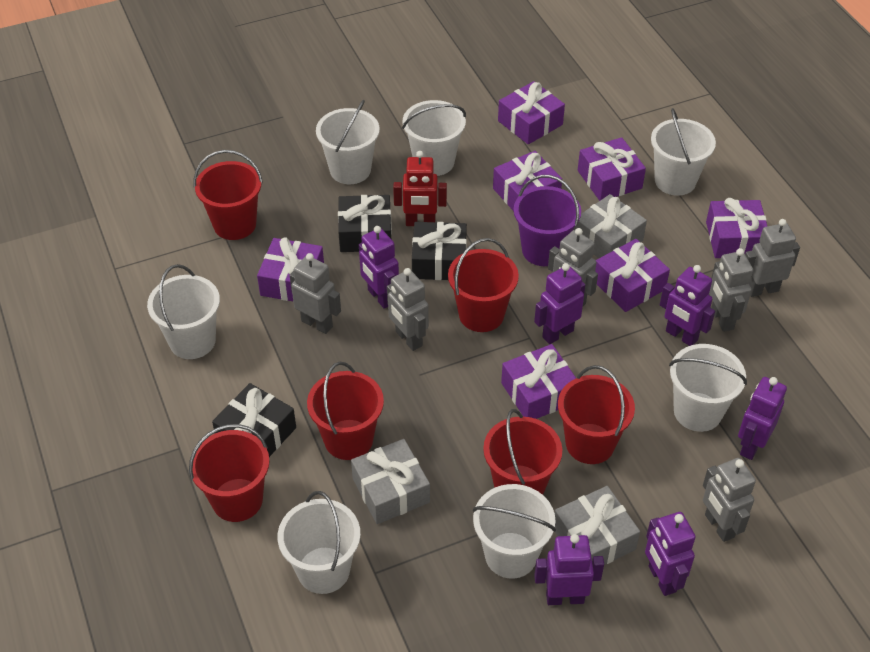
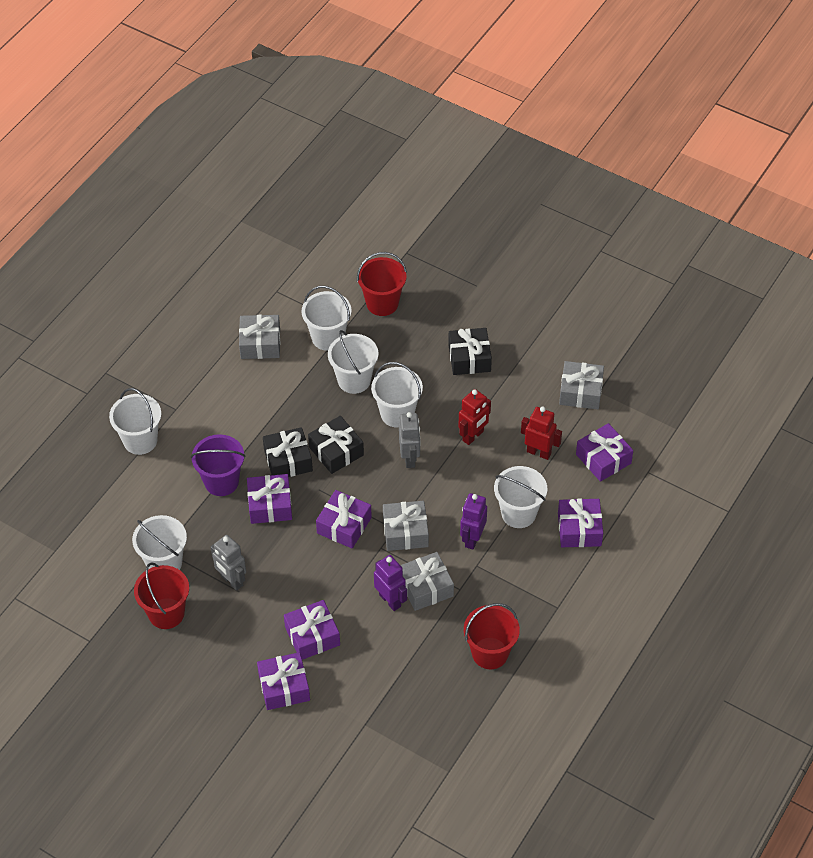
grey gift: [351,439,430,524] [555,486,640,565] [573,194,647,258] = 3 -> [239,315,280,359] [383,501,429,551] [401,552,454,611] [559,361,604,409] = 4
grey robot: [290,253,341,334] [387,268,429,351] [548,228,598,306] [703,458,756,542] [709,248,753,332] [745,219,800,297] = 6 -> [211,535,246,591] [399,412,421,468] = 2
purple gift: [257,237,324,301] [493,151,562,211] [498,81,565,144] [501,344,576,419] [578,137,646,201] [595,239,670,312] [706,198,767,258] = 7 -> [247,474,292,524] [257,652,310,710] [284,600,340,660] [316,490,372,549] [558,498,603,547] [576,423,633,482] = 6
purple robot: [359,226,399,309] [534,263,585,344] [534,534,604,605] [645,512,696,596] [660,265,715,346] [738,377,787,460] = 6 -> [374,555,407,611] [460,493,487,550] = 2
red bucket: [189,424,270,522] [194,150,263,240] [307,362,384,460] [448,238,519,332] [483,409,562,495] [558,365,635,464] = 6 -> [134,562,189,629] [357,252,407,316] [464,603,520,669] = 3
red robot: [393,151,447,226] = 1 -> [458,389,491,445] [521,406,562,460] = 2
white bucket: [147,264,220,359] [278,491,361,594] [316,100,380,184] [402,100,466,176] [473,484,556,579] [651,108,716,196] [669,344,747,432] = 7 -> [109,388,161,455] [132,515,187,570] [302,286,351,351] [328,330,378,394] [371,362,423,427] [494,466,547,528] = 6

